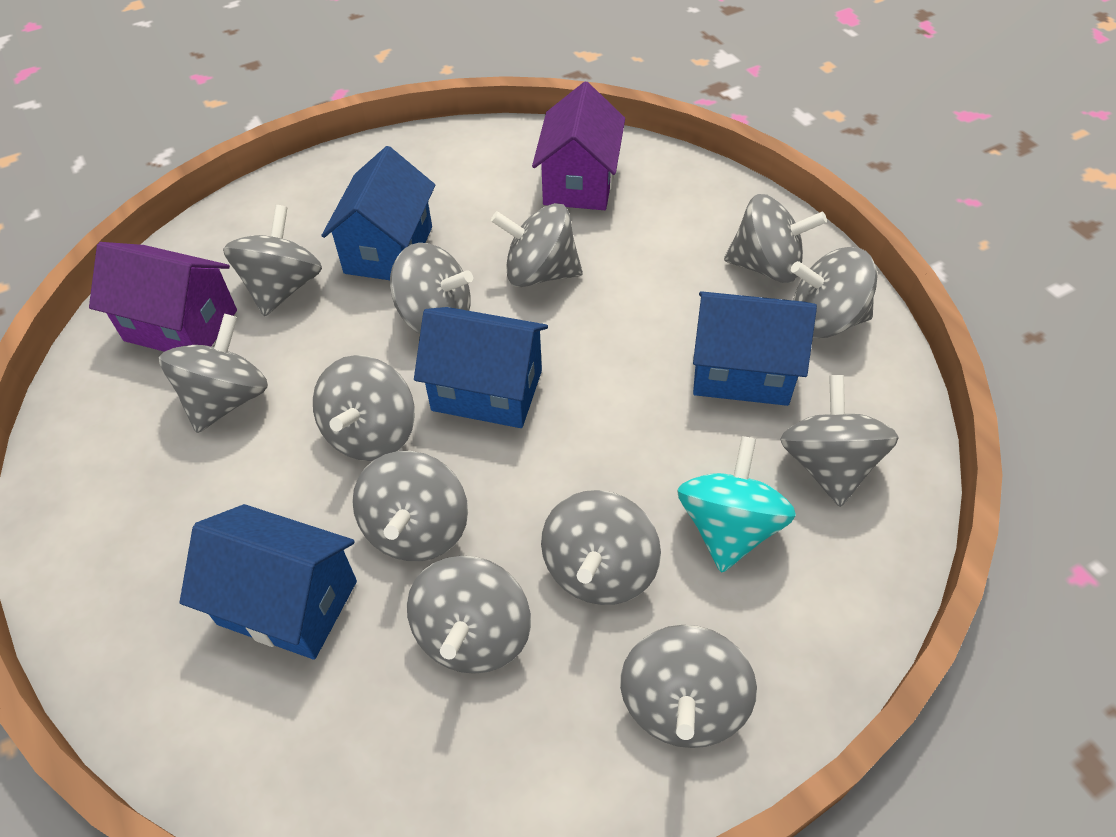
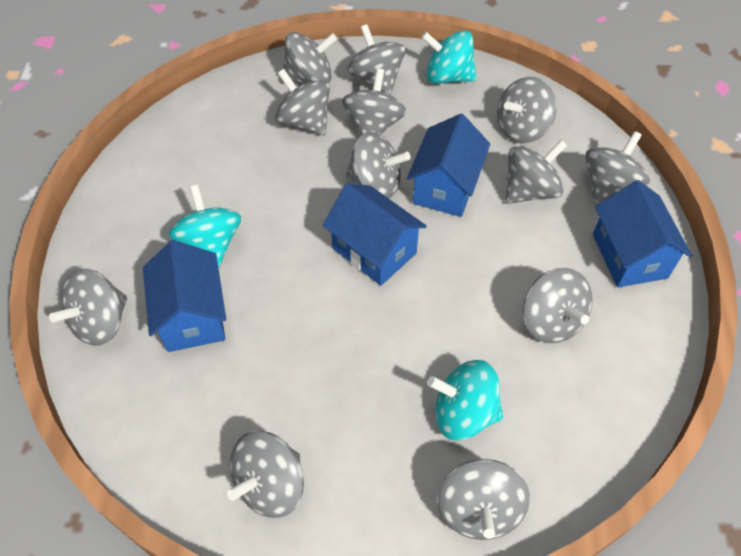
purple house: [89,242,237,352] [532,82,625,210] = 2 -> none = 0
turquoise spinning top: [677,436,796,573] = 1 -> [169,185,241,268] [421,30,476,84] [427,360,503,441] = 3

